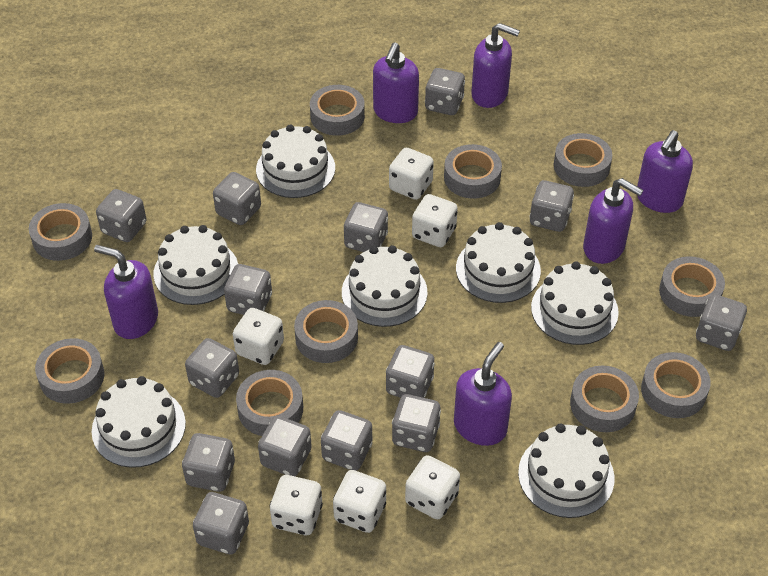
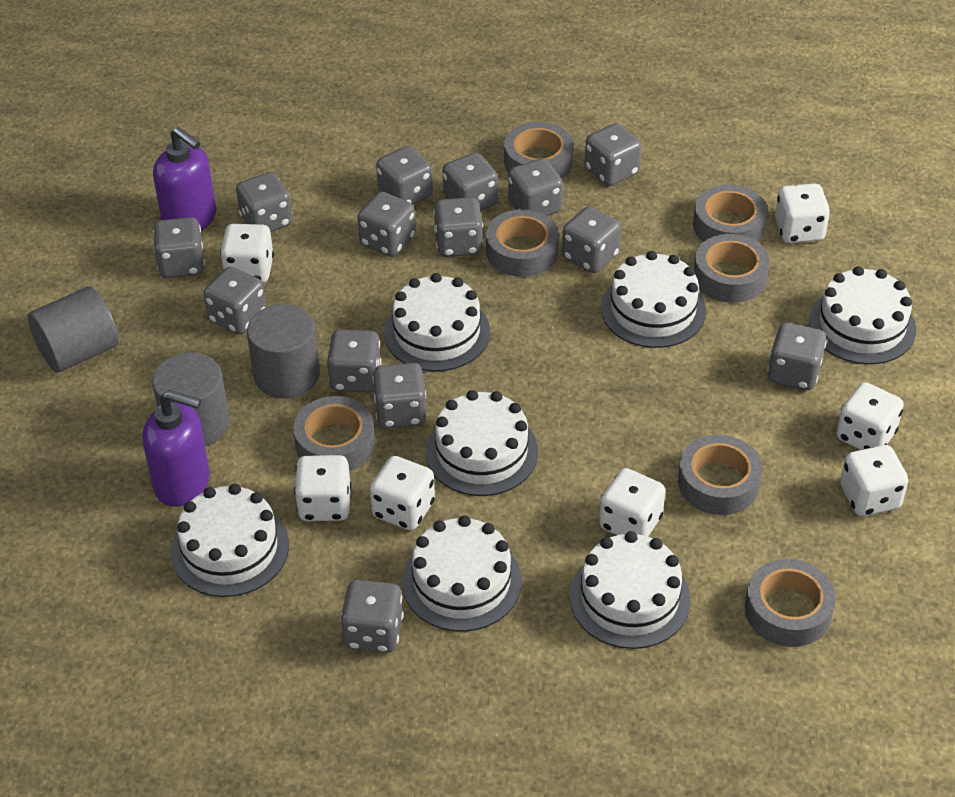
grey cylinder: none = 0 -> [28,286,119,373] [152,352,230,446] [247,304,320,398] = 3
grey tape: [29,203,92,261] [35,338,104,404] [236,370,303,436] [294,300,358,363] [310,85,365,136] [444,144,502,199] [554,133,612,187] [570,366,639,432] [641,352,711,418] [659,256,725,317] = 10 -> [293,396,375,471] [486,209,559,277] [504,122,573,179] [678,435,762,515] [693,184,767,242] [694,234,770,303] [745,559,836,647] = 7
purple soap dispenser: [94,245,158,339] [373,42,419,123] [454,342,512,446] [471,23,520,108] [583,178,643,264] [637,130,693,213] = 6 -> [142,390,210,507] [153,127,216,231] = 2
white dice: [233,308,284,365] [270,475,323,535] [333,470,386,533] [389,148,434,200] [405,455,460,519] [412,194,458,247] = 6 -> [220,224,274,283] [294,455,351,521] [370,456,435,530] [599,468,665,536] [775,183,830,243] [836,382,904,450] [840,445,908,516] = 7

